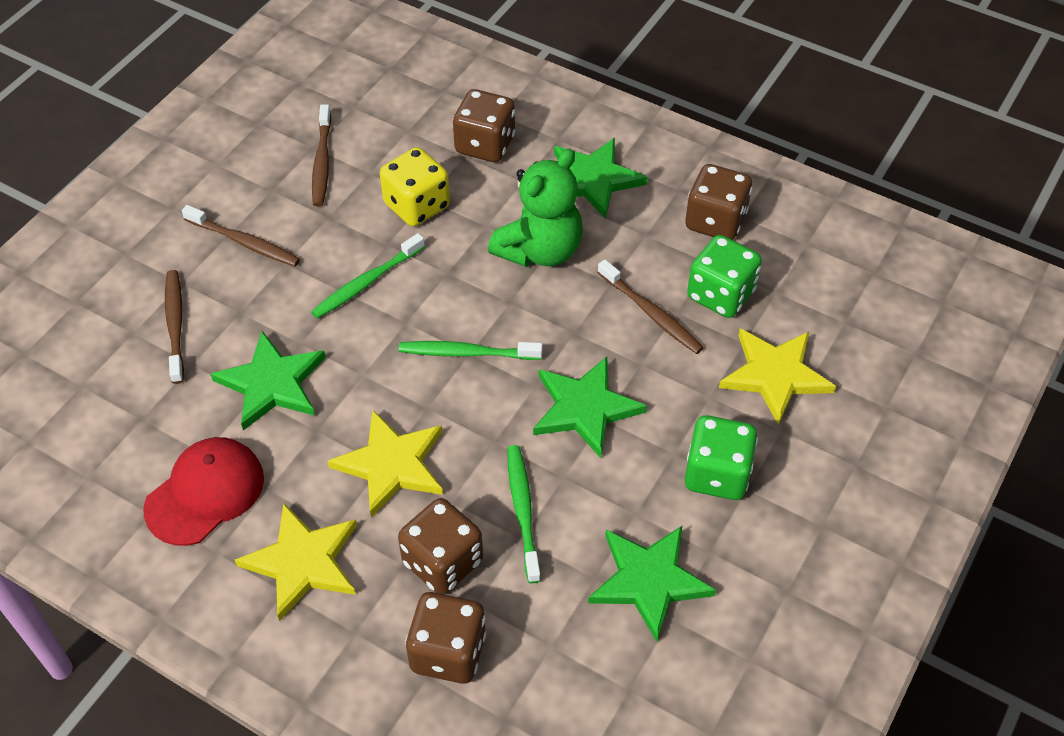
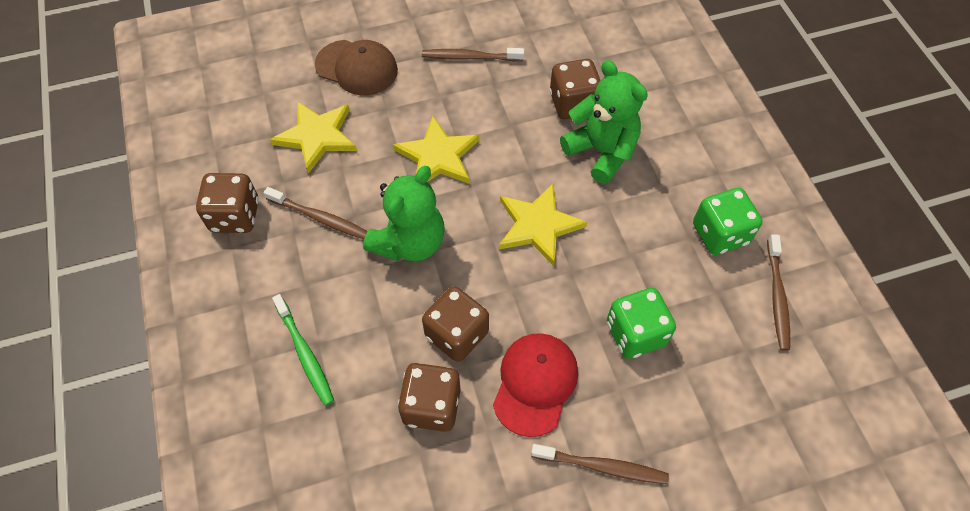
brown cap: none = 0 -> [315,40,398,95] = 1
green star: [211,331,326,431] [533,357,647,458] [554,138,648,219] [588,526,716,642] = 4 -> none = 0
green teddy bear: [488,149,583,267] = 1 -> [363,166,445,261] [560,60,648,184] = 2
green toothbrush: [311,233,425,319] [399,341,543,360] [507,445,541,583] = 3 -> [272,294,334,406] = 1
yellow dice: [380,147,450,226] = 1 -> none = 0

